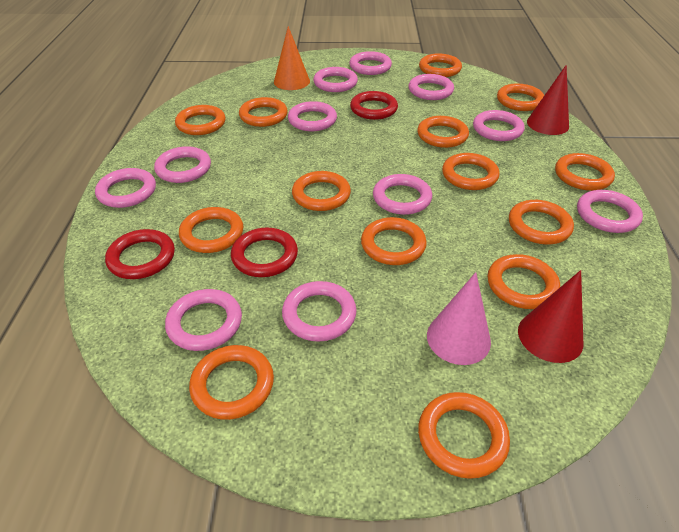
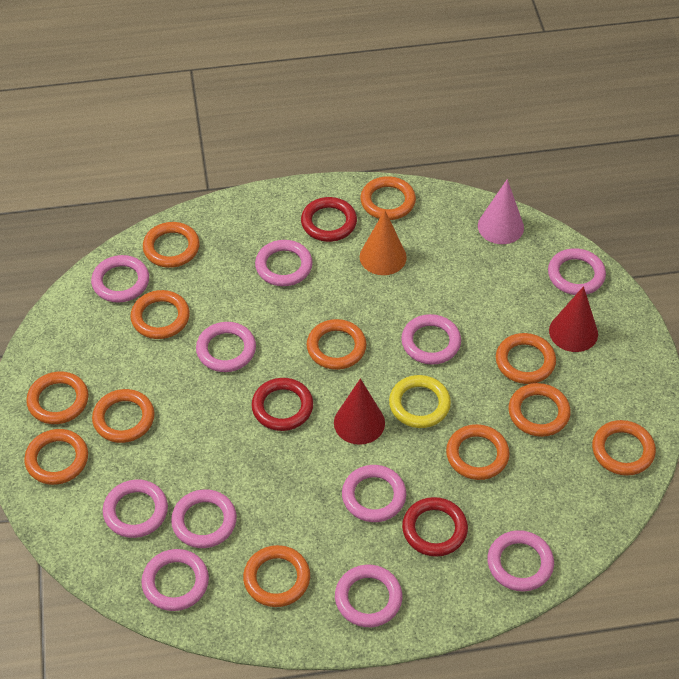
orange ring: [175,105,225,135] [179,207,243,253] [189,345,274,420] [239,97,288,127] [292,171,351,211] [361,217,427,265] [417,116,469,148] [418,392,510,479] [419,53,462,77] [442,153,499,190] [488,254,560,309] [497,84,544,111] [509,200,574,245] [555,153,615,191] = 14 -> [24,429,88,485] [26,371,89,424] [92,389,155,443] [130,290,190,339] [143,222,200,268] [243,545,310,607] [307,319,367,370] [360,176,416,220] [446,424,510,480] [496,333,556,384] [508,383,571,437] [592,420,656,476] = 12
yellow ring: none = 0 -> [389,375,451,428] = 1

